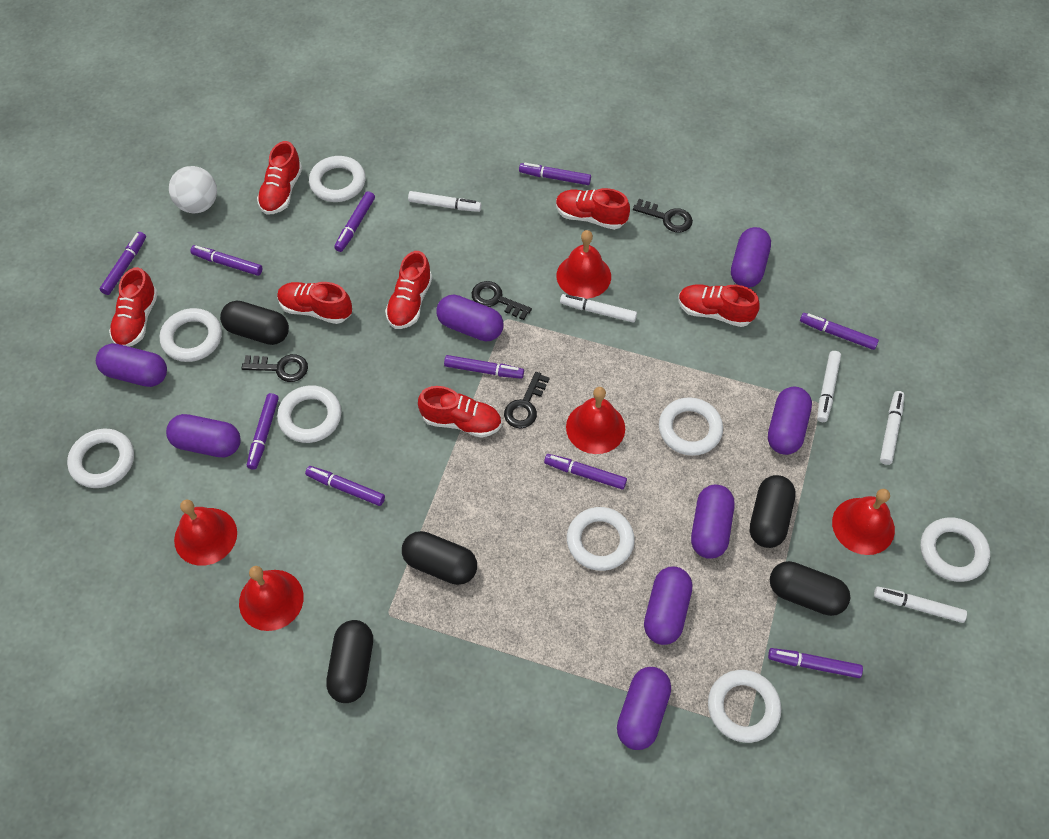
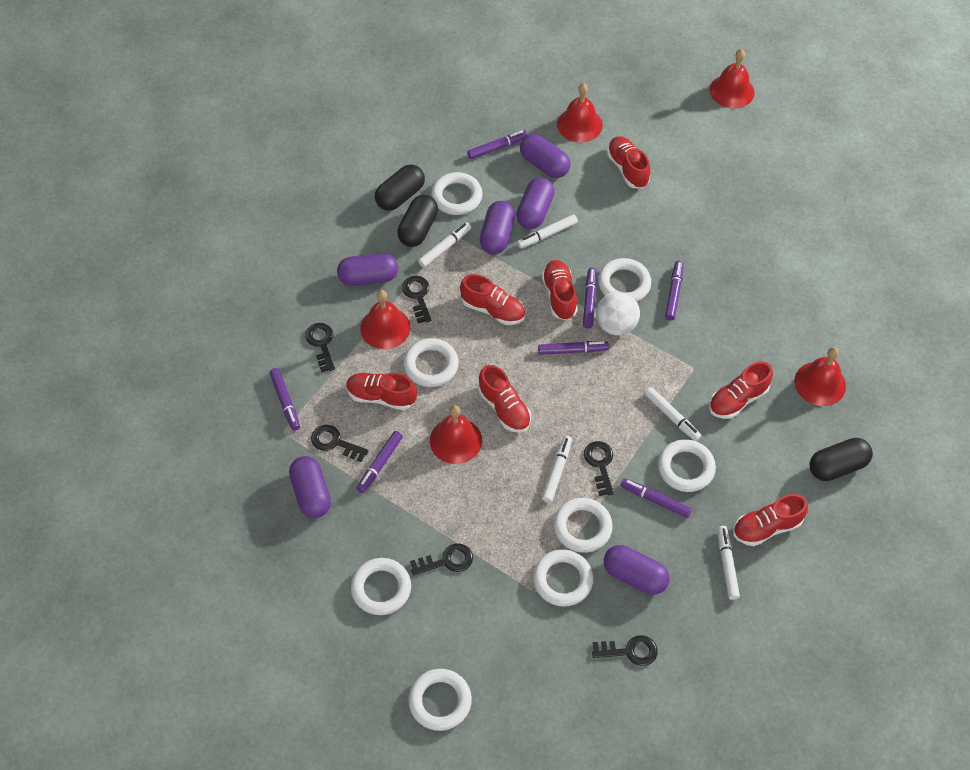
black capsule: [220,301,289,345] [326,620,373,703] [402,531,477,585] [750,475,796,548] [770,561,850,616] = 5 -> [375,164,425,211] [397,195,438,247] [809,438,873,481] = 3
black key: [241,354,308,382] [472,281,532,320] [504,372,550,428] [633,199,693,232] = 4 -> [305,323,335,372] [311,425,369,462] [402,276,431,323] [410,544,473,576] [584,441,614,496] [592,635,658,666] = 6
purple capsule: [96,343,167,387] [166,414,241,457] [437,295,503,341] [617,667,671,750] [644,567,692,645] [691,485,734,559] [731,227,771,288] [768,387,812,455] = 8 -> [289,456,331,518] [337,253,398,286] [480,201,515,254] [516,177,555,229] [520,134,570,178] [604,545,670,595] = 6
purple marker: [100,232,146,295] [190,245,262,276] [247,393,279,470] [305,466,385,506] [334,191,375,252] [444,355,524,379] [519,163,591,185] [544,454,627,490] [768,648,863,678] [800,313,879,350] = 10 -> [269,368,300,431] [356,431,403,493] [467,130,528,159] [538,341,609,355] [583,268,597,329] [621,478,692,518] [665,261,684,321] = 7

